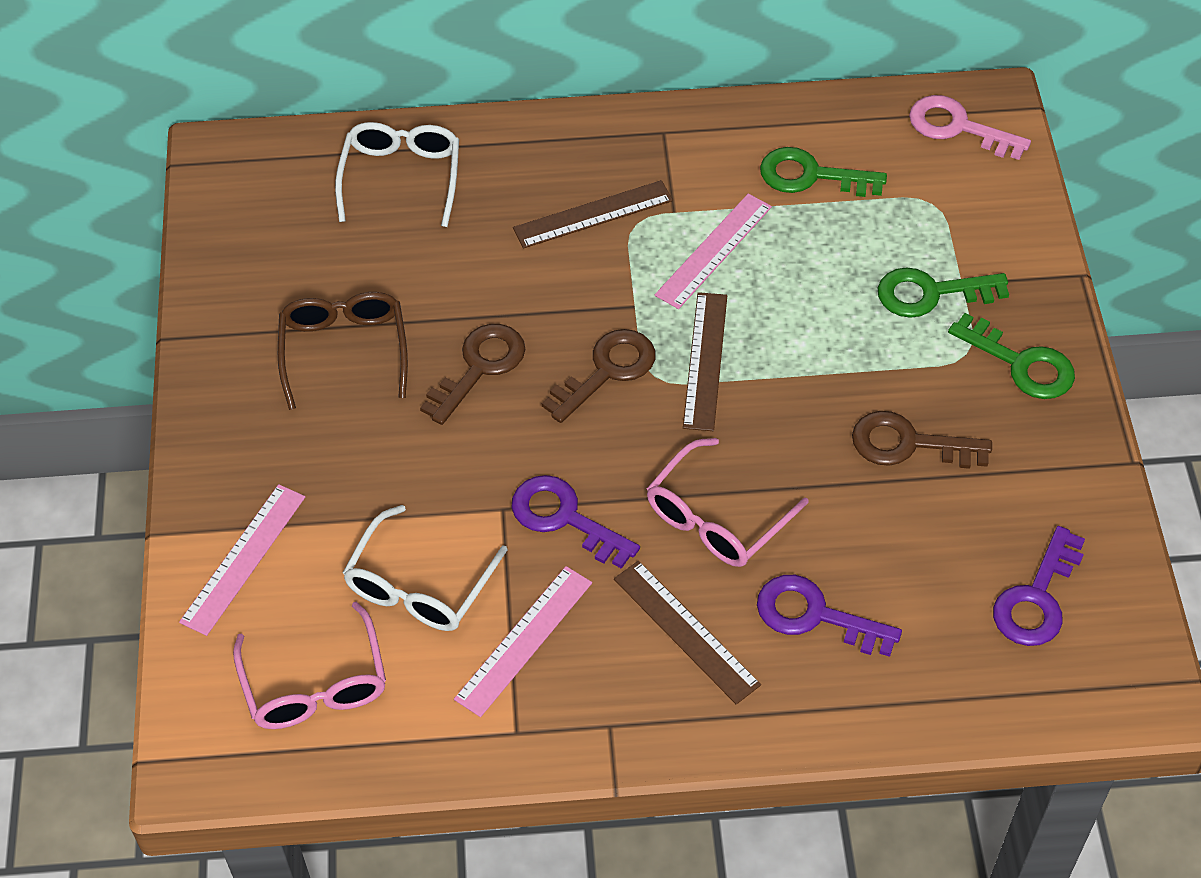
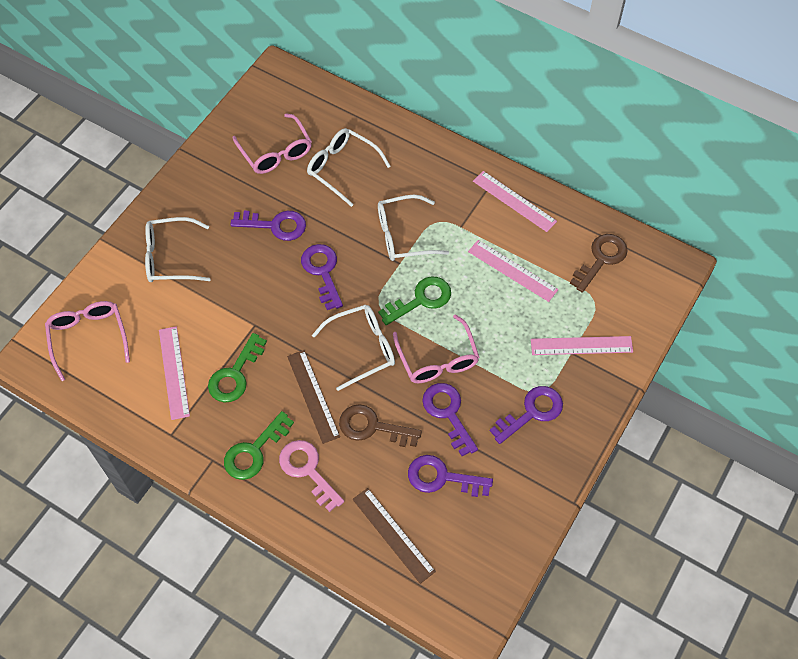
brown glasses: [278,292,408,410] = 1 -> none = 0
brown key: [420,324,525,425] [542,329,655,423] [852,411,992,469] = 3 -> [339,404,422,447] [570,234,628,293] = 2
brown ruler: [513,180,673,249] [614,561,761,705] [683,292,727,431] = 3 -> [287,350,340,444] [352,488,436,584] = 2
pink glasses: [233,601,386,729] [647,438,809,567] = 2 -> [45,301,130,381] [233,113,312,174] [393,314,479,383] = 3
pink ruler: [179,484,305,636] [454,566,592,717] [655,194,772,309] = 3 -> [159,326,190,420] [468,240,558,302] [473,171,557,232] [531,336,633,355] = 4
purple key: [511,475,640,569] [757,575,902,657] [993,526,1085,646] = 3 -> [230,211,306,241] [301,244,343,310] [408,455,493,497] [422,383,478,456] [490,386,563,444] = 5
white glasses: [335,122,459,227] [343,505,508,631] = 2 -> [145,217,211,282] [307,128,391,207] [312,305,395,391] [378,195,449,261] = 4

